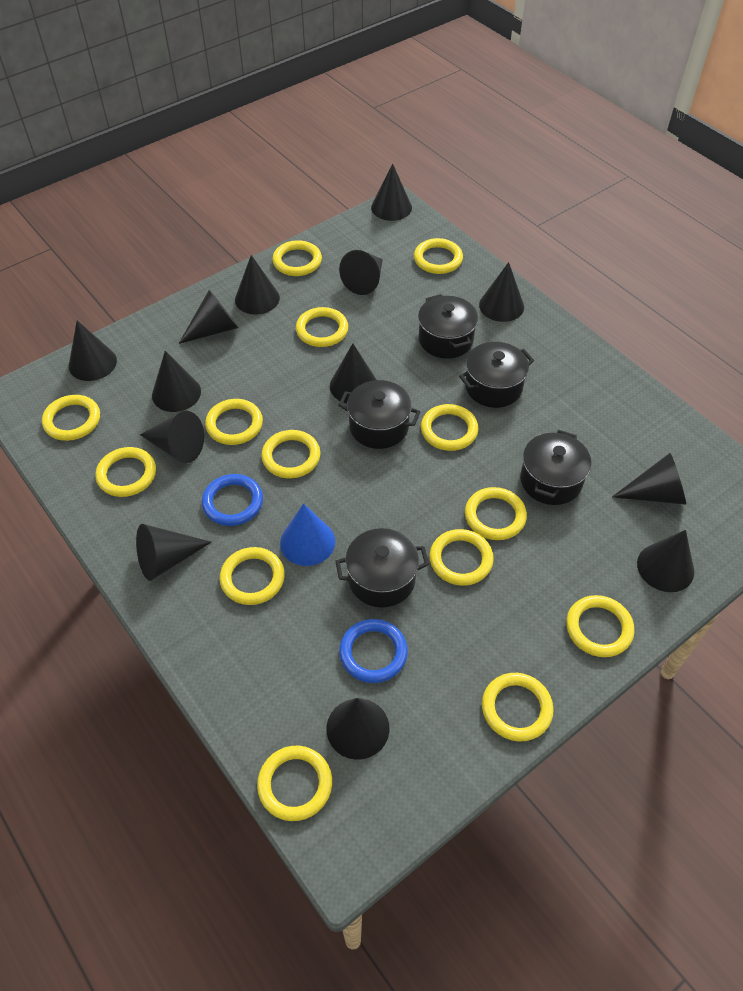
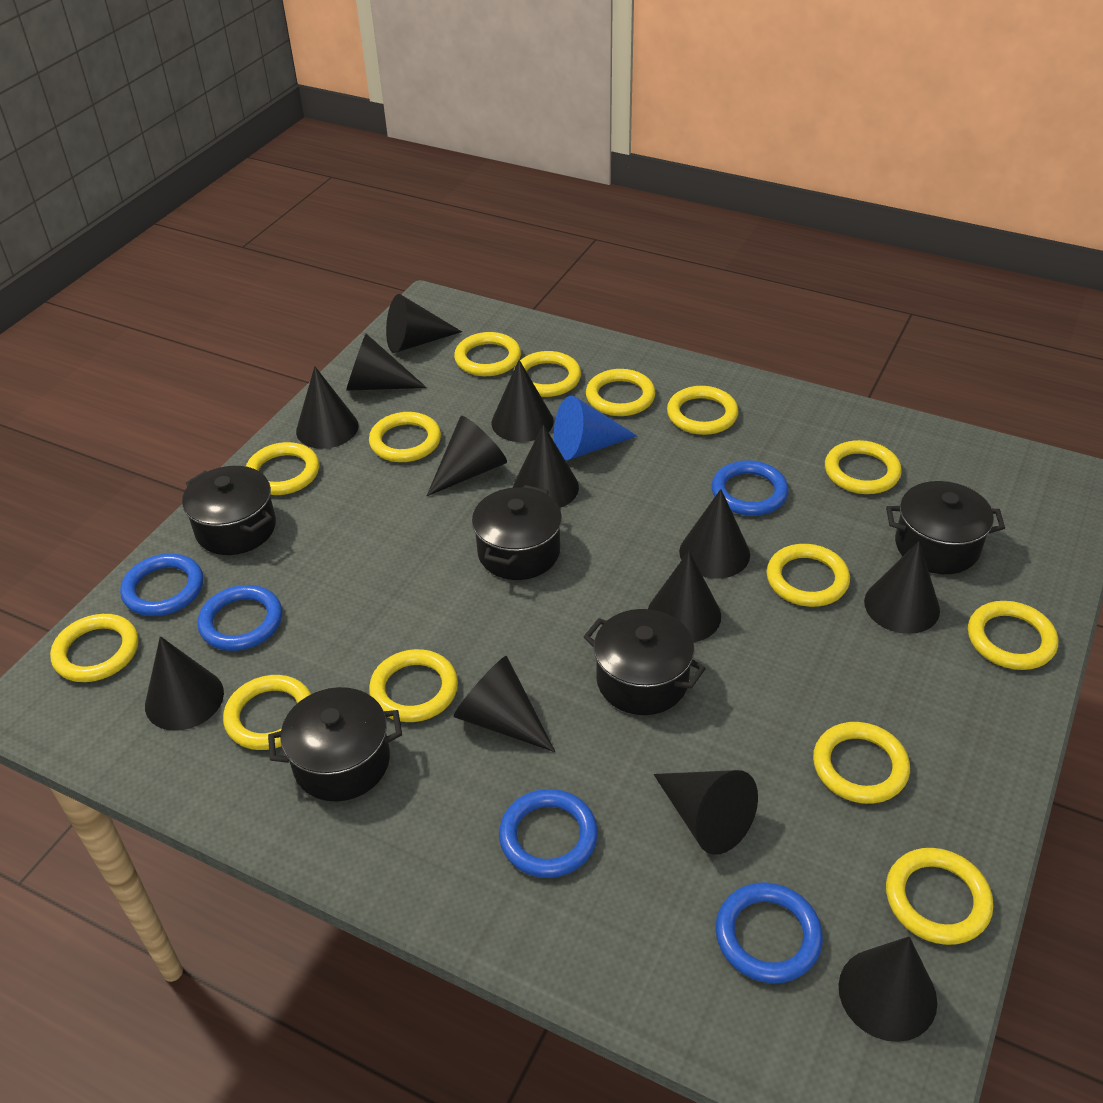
blue ring: [202,474,263,526] [339,619,408,683] = 2 -> [120,554,203,616] [197,585,282,651] [499,789,598,878] [711,460,789,516] [716,882,823,983] = 5

